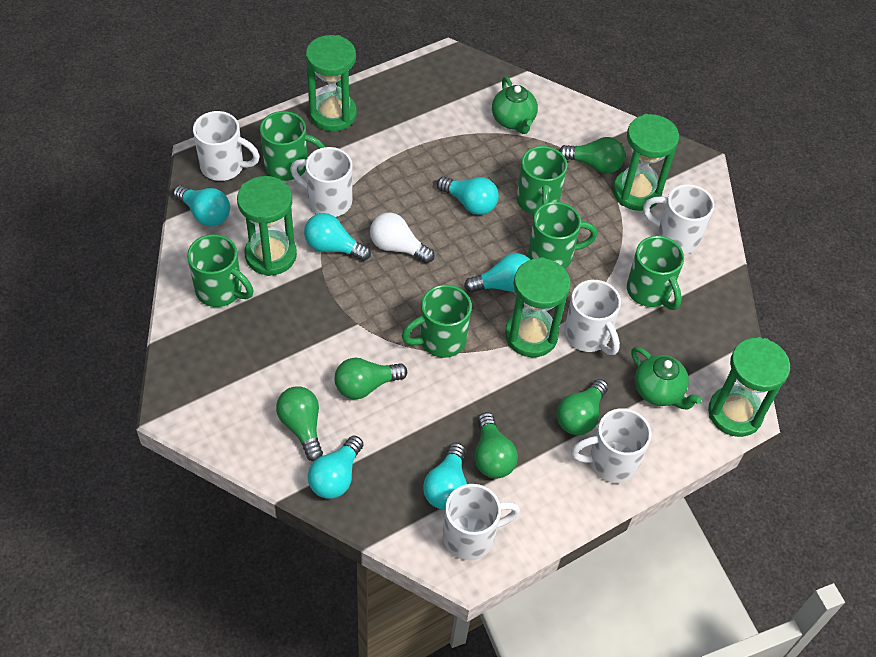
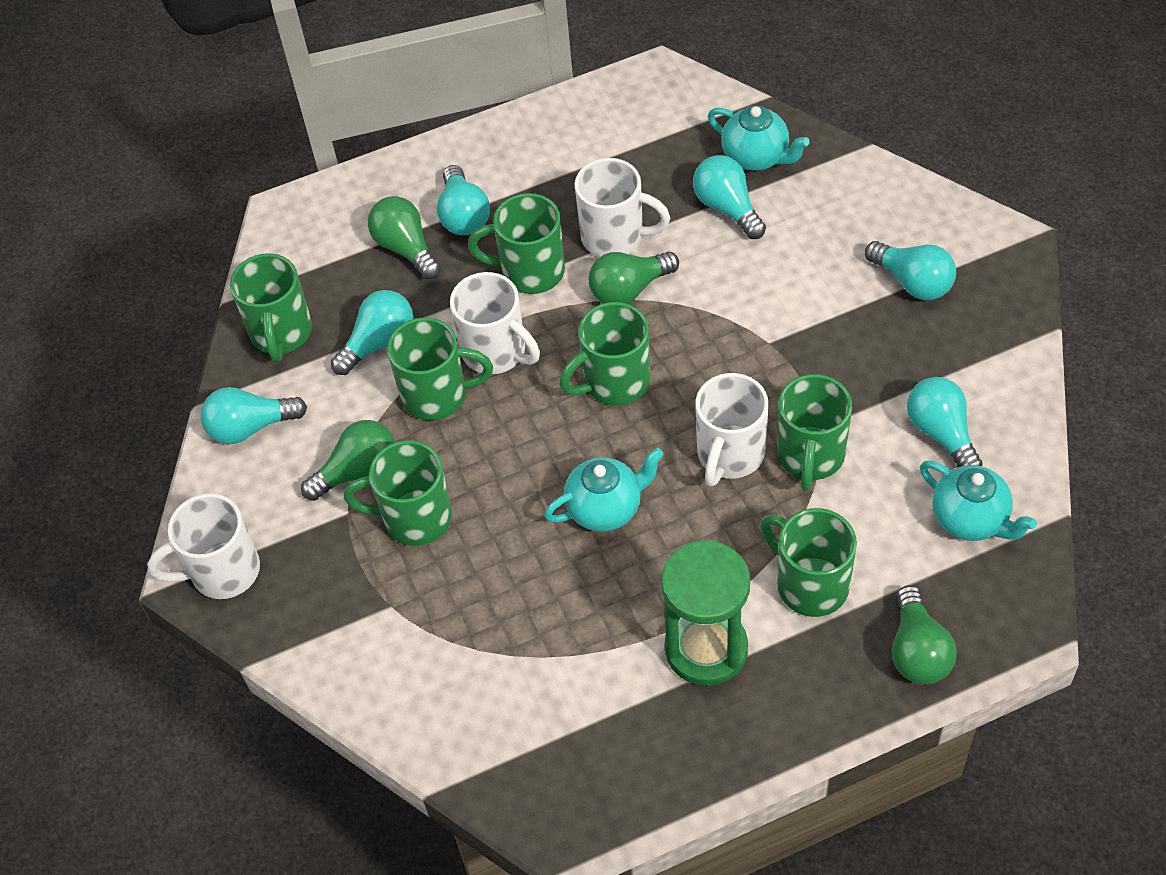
green hourglass: [237,176,297,276] [306,35,357,131] [505,257,571,357] [613,114,679,211] [708,338,790,437] = 5 -> [661,540,750,686] = 1
green light bulb: [276,386,323,461] [334,358,407,399] [474,412,518,479] [557,379,608,435] [559,137,625,174] = 5 -> [301,420,395,501] [368,196,441,279] [588,251,679,304] [892,585,957,684] = 4
green mug: [187,234,253,307] [260,111,325,181] [402,285,472,358] [517,146,567,215] [528,202,597,269] [627,236,684,310] = 6 -> [230,253,312,361] [344,440,452,546] [387,317,493,421] [468,193,565,294] [559,302,650,406] [760,508,857,617] [777,374,852,491] = 7
green teapot: [492,77,538,134] [631,347,702,410] = 2 -> none = 0
turquoise teapot: none = 0 -> [544,448,664,532] [708,106,810,171] [920,461,1037,541] = 3
white light bulb: [370,212,435,263] = 1 -> none = 0
white mug: [193,111,260,181] [290,147,353,217] [443,484,520,560] [564,280,621,355] [571,408,652,483] [643,184,714,254] = 6 -> [147,493,260,599] [450,272,540,375] [575,158,670,257] [695,373,768,486] = 4

